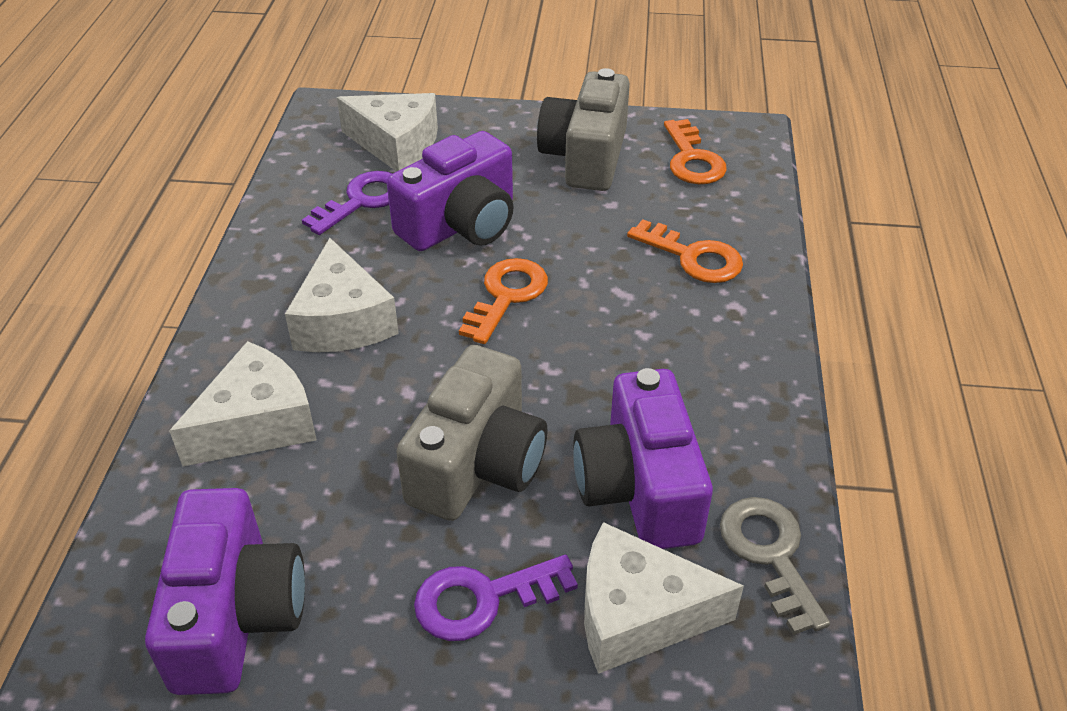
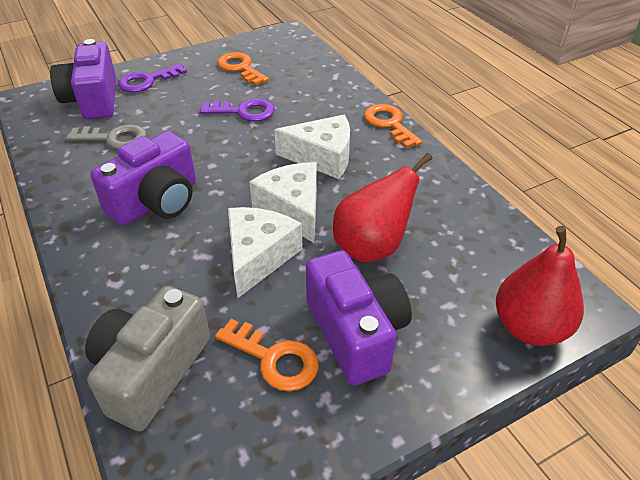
grey camera: [396,345,547,521] [537,68,630,191] = 2 -> [85,286,210,431] = 1
red pear: none = 0 -> [333,153,432,262] [496,226,584,346] = 2
white cheese: [169,341,317,467] [285,238,399,352] [337,93,438,172] [584,522,744,674] = 4 -> [228,207,303,298] [249,162,317,243] [274,115,350,179] = 3

